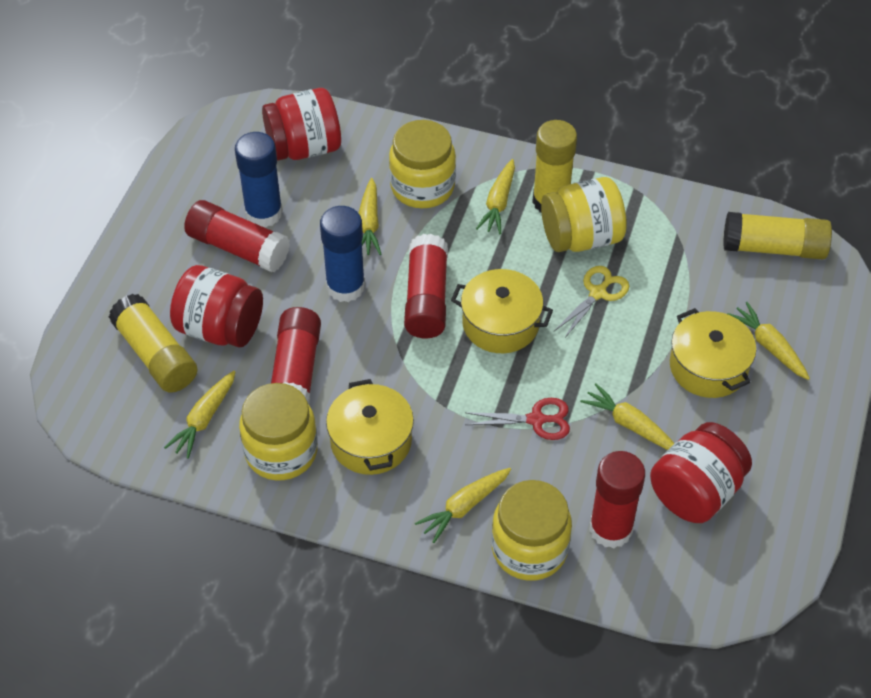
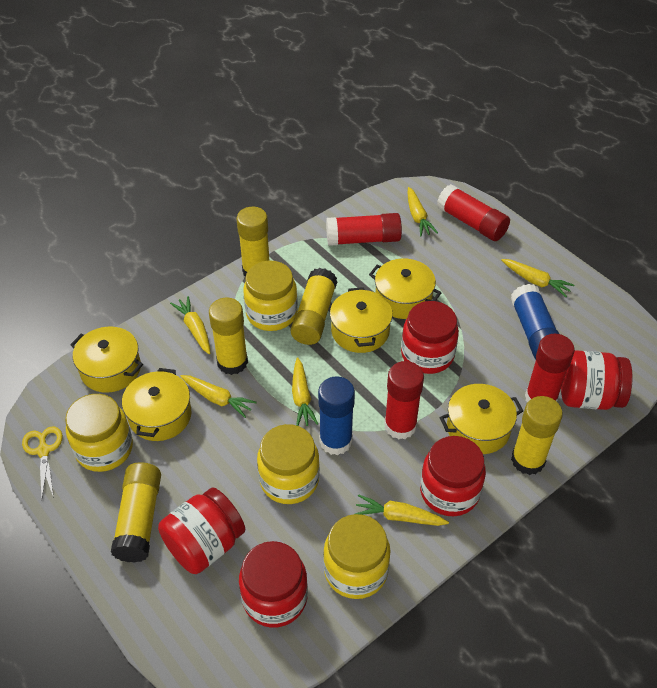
red jar: [170,265,263,347] [262,88,341,161] [650,422,752,523] = 3 -> [158,487,245,574] [239,541,308,628] [401,301,459,374] [420,436,486,516] [561,350,633,410] = 5
red scissors: [465,398,570,440] = 1 -> none = 0
yellow glue stick: [109,294,198,393] [532,120,577,213] [723,212,832,260] = 3 -> [111,462,161,563] [209,298,248,375] [237,207,270,277] [291,268,337,345] [511,396,563,475] = 5
yellow pot: [326,379,414,475] [451,269,553,353] [670,308,756,398] = 3 -> [70,327,143,393] [122,368,191,441] [330,287,393,353] [369,258,442,319] [440,384,523,454] = 5

